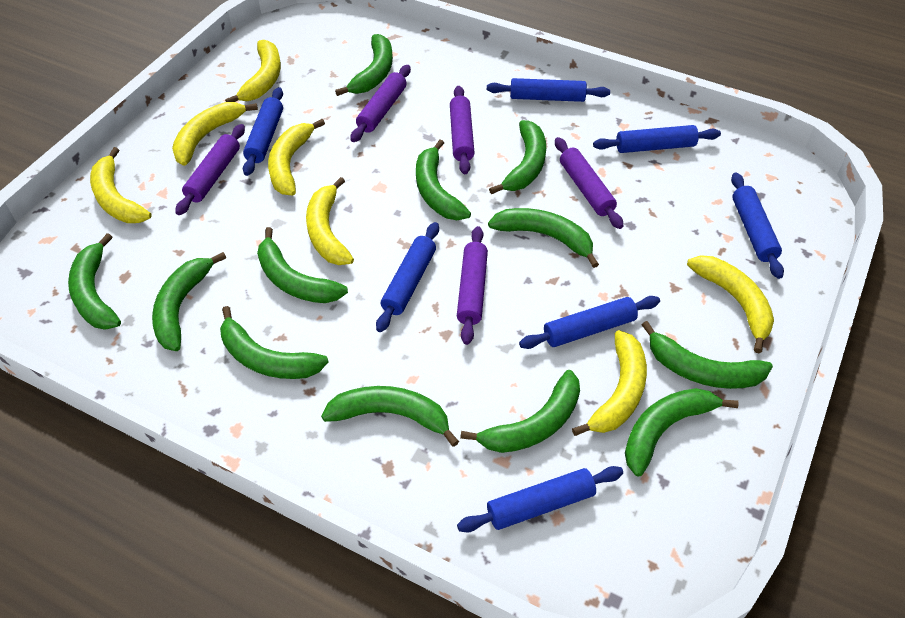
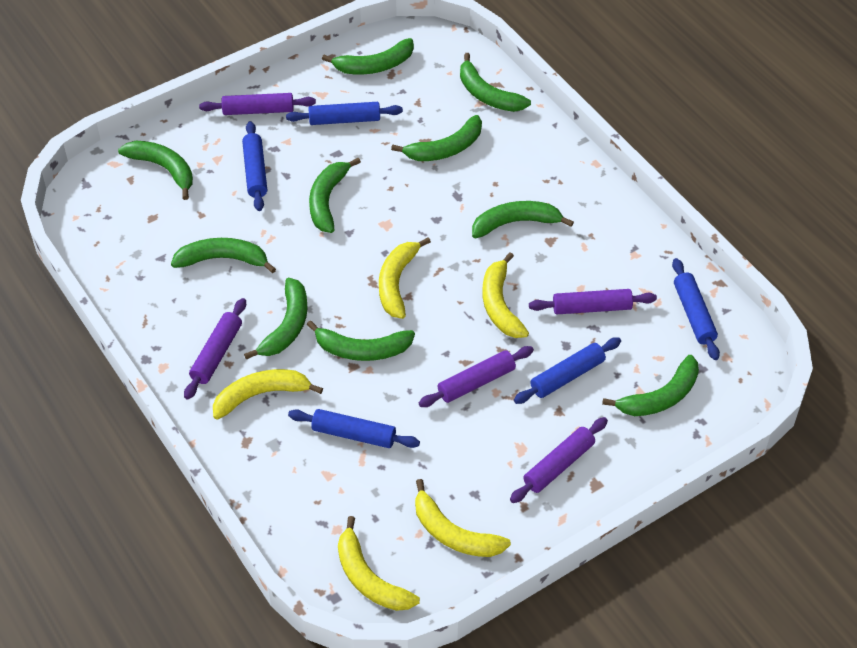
blue rolling pin: [243,87,283,176] [376,222,439,332] [457,466,623,532] [487,78,610,102] [519,296,660,349] [593,125,721,153] [731,172,784,279] = 7 -> [242,121,267,211] [286,102,403,125] [288,409,420,448] [514,337,621,404] [672,258,720,360] = 5
green banana: [68,233,121,330] [152,252,226,351] [220,306,329,379] [257,227,348,303] [321,386,459,447] [335,34,393,96] [416,140,471,220] [460,370,580,453] [488,208,599,268] [489,120,546,194] [625,388,739,476] [642,321,773,389] = 12 -> [118,141,193,200] [171,238,276,273] [244,278,308,360] [307,320,415,361] [309,158,361,233] [322,38,414,74] [391,115,482,161] [460,53,531,112] [472,201,574,238] [602,355,699,416] = 10
yellow banana: [90,147,152,223] [172,102,258,166] [225,40,281,102] [268,119,325,196] [306,177,354,265] [572,330,647,436] [687,255,774,353] = 7 -> [213,369,323,420] [338,516,420,611] [379,237,431,319] [415,479,511,557] [483,253,529,338] = 5

